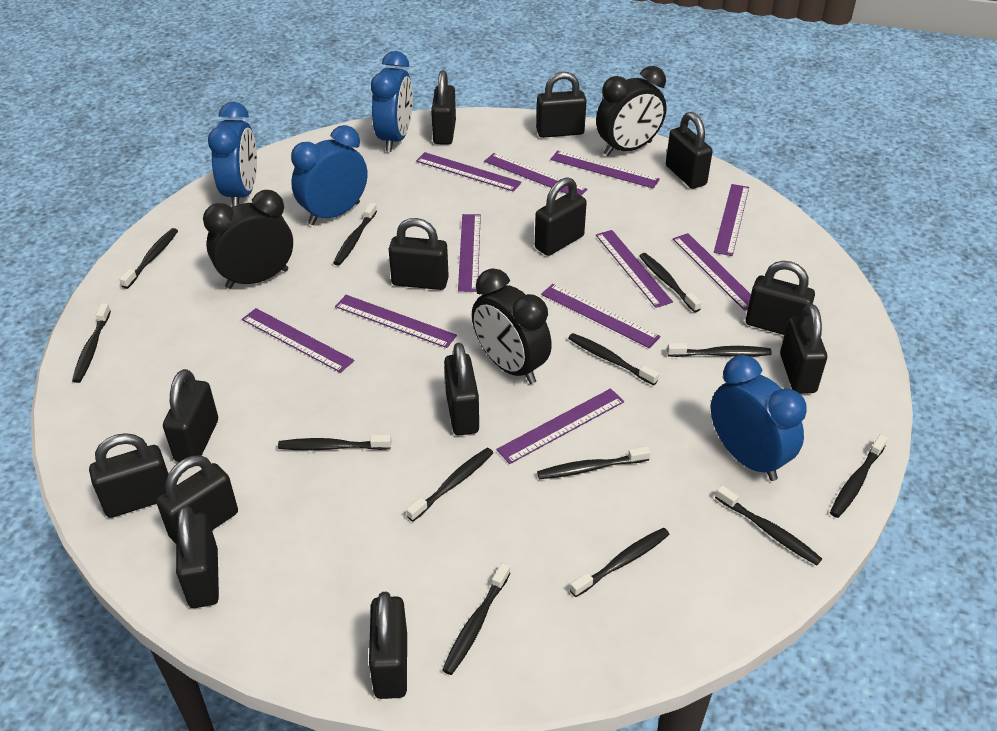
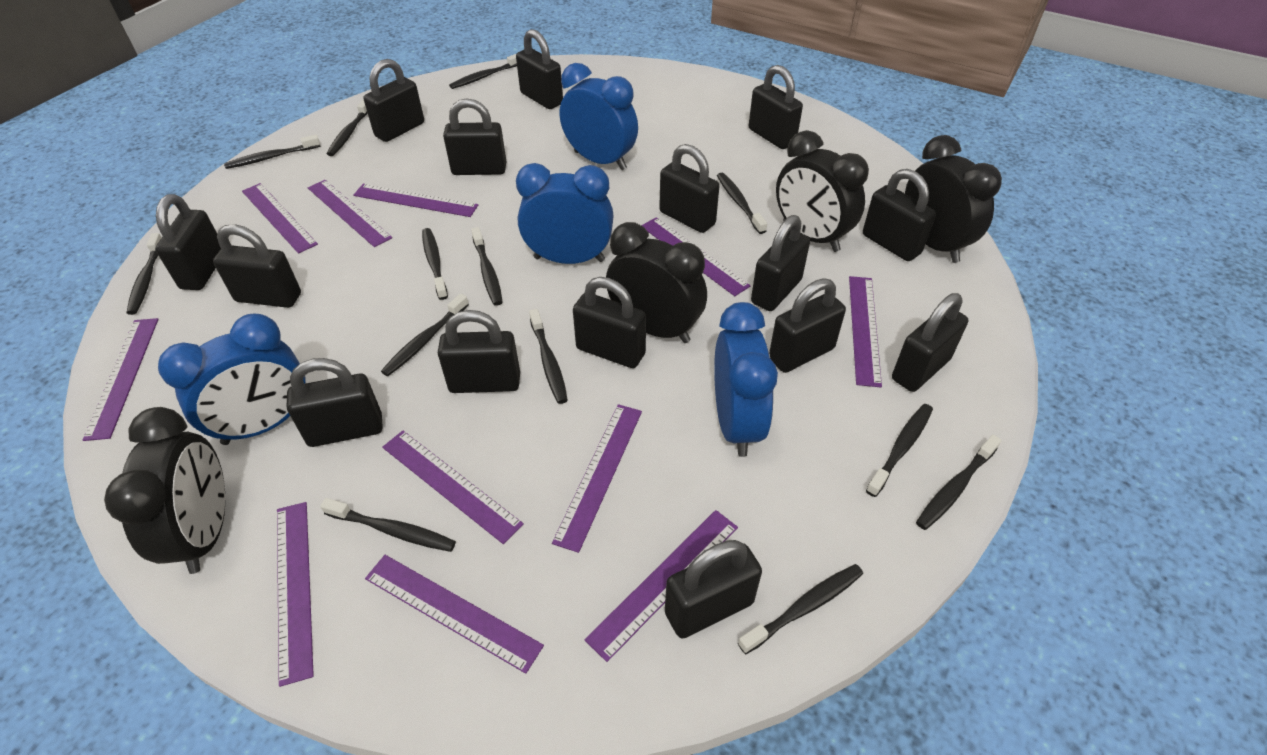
black clock: [203,190,293,289] [472,268,552,384] [596,66,667,156] = 3 -> [104,407,225,574] [606,222,707,343] [776,130,869,252] [905,135,1002,263] = 4
black padlock: [89,433,168,518] [156,455,238,544] [163,369,218,462] [176,505,219,608] [369,592,407,699] [389,218,449,290] [431,70,456,145] [444,343,479,435] [535,177,587,256] [536,72,587,138] [666,112,713,189] [746,261,815,335] [780,304,827,394] = 13 -> [155,194,221,290] [213,224,301,308] [287,358,383,447] [364,59,424,142] [438,310,520,393] [443,98,507,175] [516,29,563,109] [573,277,646,368] [659,144,719,233] [665,540,762,639] [749,65,803,149] [751,215,810,311] [769,278,846,373] [863,169,936,261] [892,293,968,392] = 15

